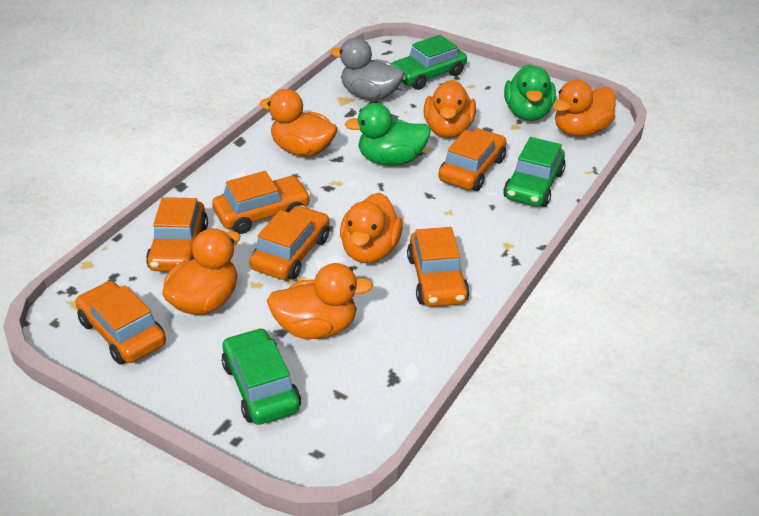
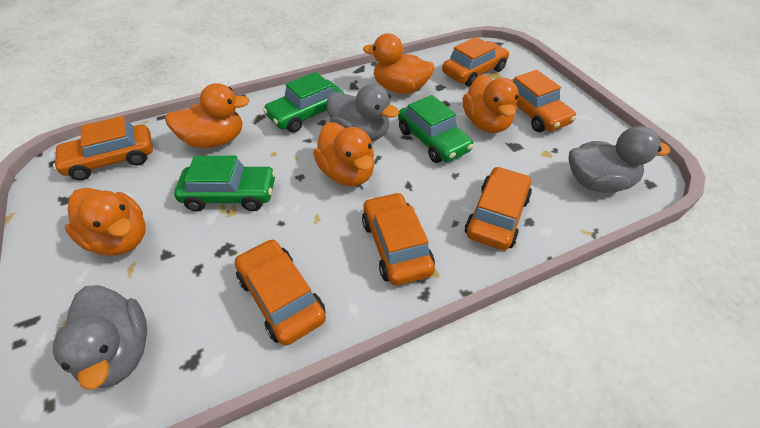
green duck: [344,103,431,166] [504,64,556,121] = 2 -> none = 0
grey duck: [330,38,404,101] = 1 -> [53,285,147,390] [326,84,399,141] [569,126,670,193] = 3
orange duck: [162,228,240,315] [259,89,338,157] [267,263,373,339] [340,193,403,263] [424,80,476,138] [553,80,616,137] = 6 -> [65,188,146,256] [165,83,250,148] [313,122,374,186] [363,33,435,94] [463,74,519,133] = 5

